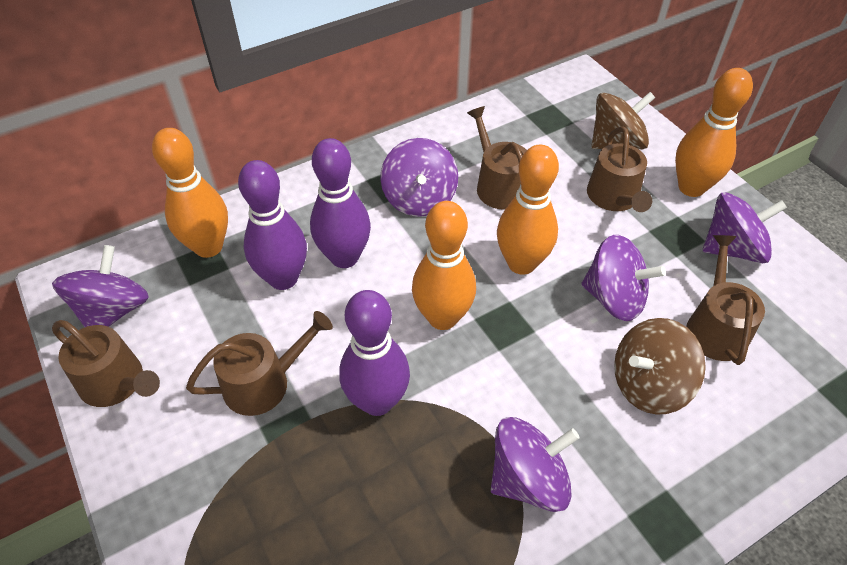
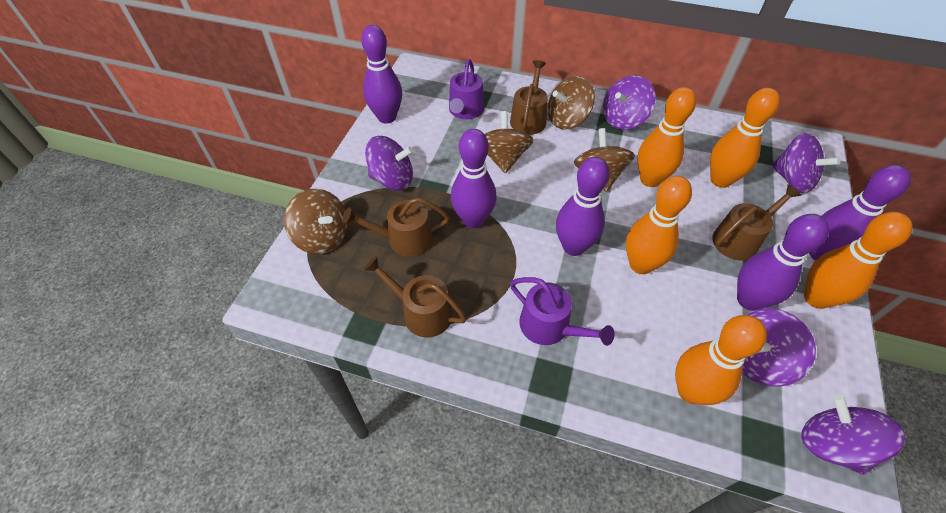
brown spinning top: [591,92,655,149] [614,318,706,415] = 2 -> [284,189,348,254] [485,111,534,174] [548,76,595,129] [574,128,635,192] = 4
brown watering can: [52,320,160,407] [186,311,333,416] [467,106,527,210] [587,126,652,212] [686,235,765,365] = 5 -> [343,197,450,257] [364,256,467,338] [510,60,548,135] [712,184,802,260] = 4
orange bowling pin: [152,128,228,258] [412,201,476,330] [497,145,559,275] [675,68,753,197] = 4 -> [626,176,692,274] [637,87,696,187] [675,315,767,405] [710,88,780,188] [804,212,912,309] = 5
purple bowling pin: [238,160,307,290] [310,138,371,268] [339,290,410,416] = 3 -> [361,25,402,124] [451,129,497,229] [556,157,610,256] [737,214,829,311] [809,165,911,261] = 5
purple watering can: none = 0 -> [449,59,484,119] [510,277,614,346] = 2

